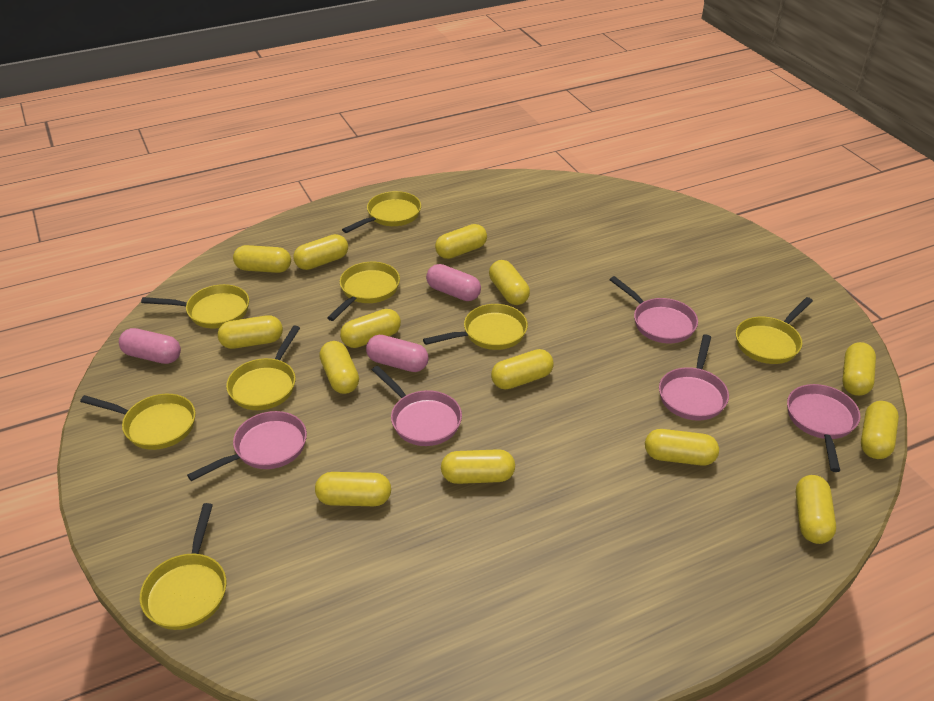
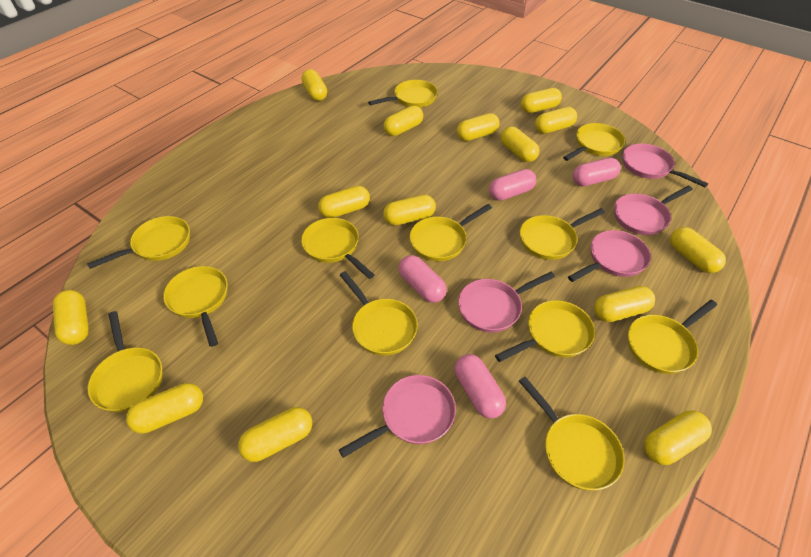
pink capsule: [119,328,181,364] [366,335,429,372] [426,264,481,301] = 3 -> [398,255,447,303] [455,354,506,419] [489,169,536,201] [573,158,621,186] = 4
yellow pan: [80,394,195,450] [140,503,227,630] [141,284,249,329] [226,326,300,410] [327,262,400,321] [342,191,421,233] [423,304,528,350] [736,297,813,364] = 8 -> [87,216,190,269] [88,311,163,412] [163,266,228,347] [301,218,375,279] [340,271,418,355] [368,80,438,108] [410,204,492,261] [495,300,595,362] [519,377,625,490] [520,208,605,260] [563,123,625,161] [628,300,717,374] = 12

